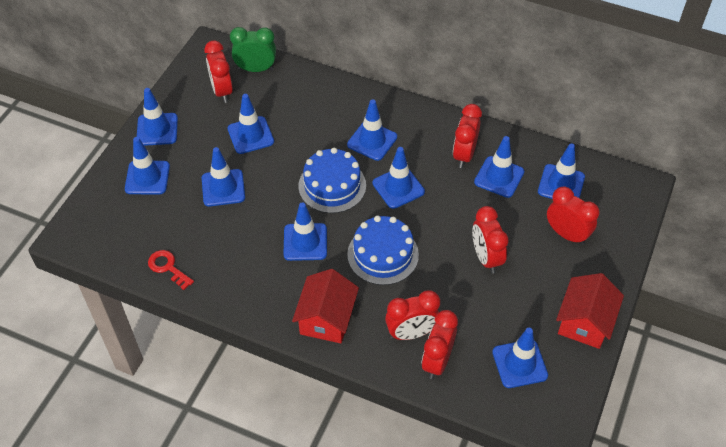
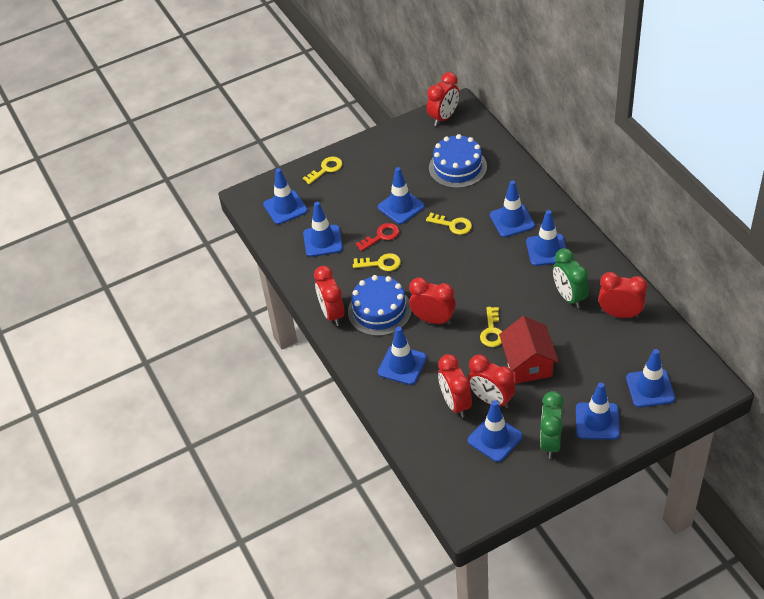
blue traffic cone: [125,137,170,194] [137,88,178,146] [202,147,245,206] [227,94,274,154] [284,202,327,261] [347,99,397,161] [373,147,425,209] [474,136,524,198] [492,328,548,388] [538,143,585,199] = 10 -> [263,168,308,224] [303,202,343,257] [378,167,425,224] [378,326,427,385] [468,400,523,462] [490,180,535,237] [526,210,566,266] [576,383,620,440] [626,349,675,407] = 9
green clock: [230,27,276,72] = 1 -> [540,391,564,458] [553,248,589,309] = 2
red house: [292,269,359,343] [556,273,624,349] = 2 -> [499,316,559,384] = 1
yellow key: none = 0 -> [303,157,342,184] [353,253,401,271] [426,213,472,235] [480,307,502,347] = 4

